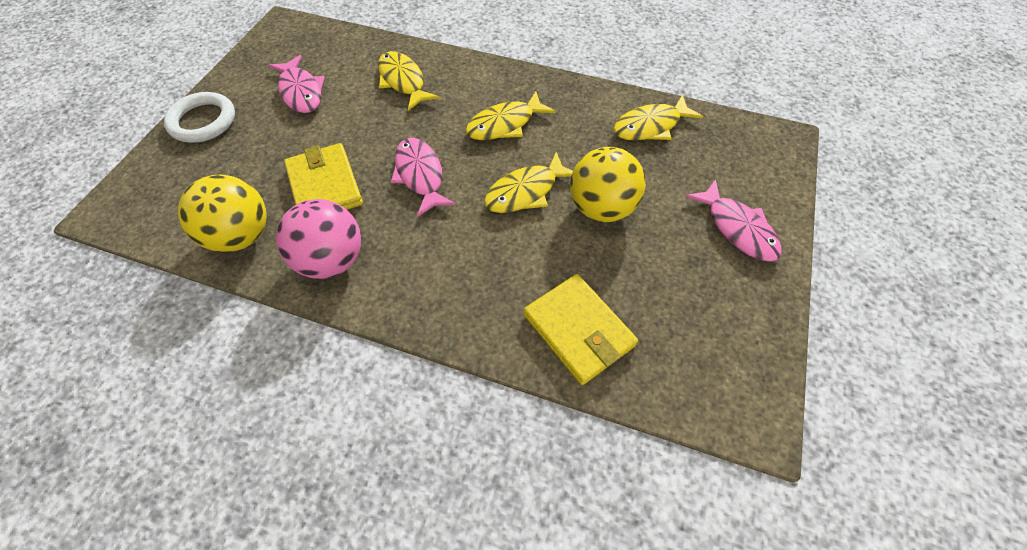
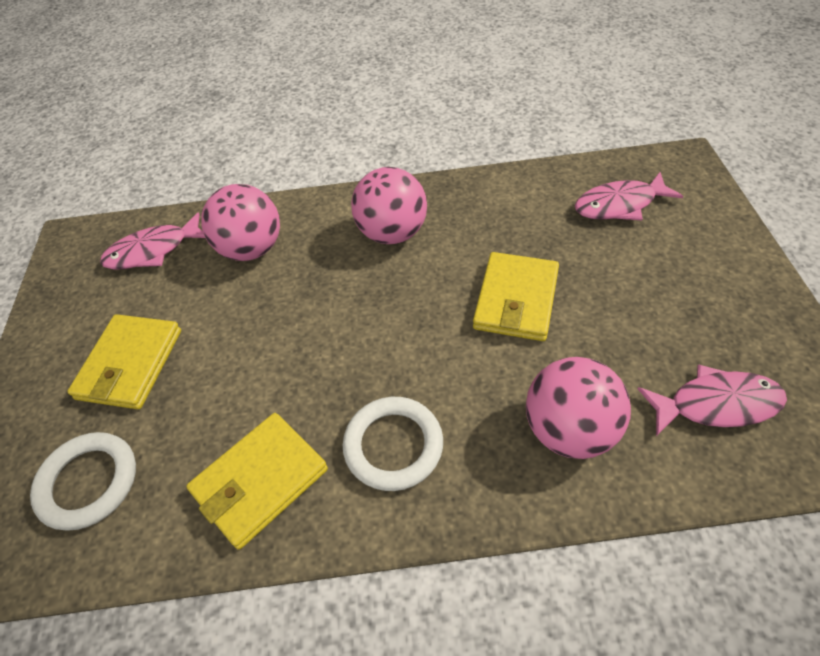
pink ball: [276,199,361,279] = 1 -> [201,184,280,261] [351,167,427,244] [526,357,631,459] = 3
white ring: [164,92,235,143] = 1 -> [30,432,136,531] [343,397,443,491] = 2
yellow ball: [178,174,267,252] [570,147,646,222] = 2 -> none = 0
yellow fish: [378,51,440,111] [465,91,555,140] [484,152,573,213] [613,95,703,141] = 4 -> none = 0
yellow wallet: [284,143,363,210] [524,274,638,385] = 2 -> [67,314,181,409] [186,413,328,550] [473,252,559,341] = 3

